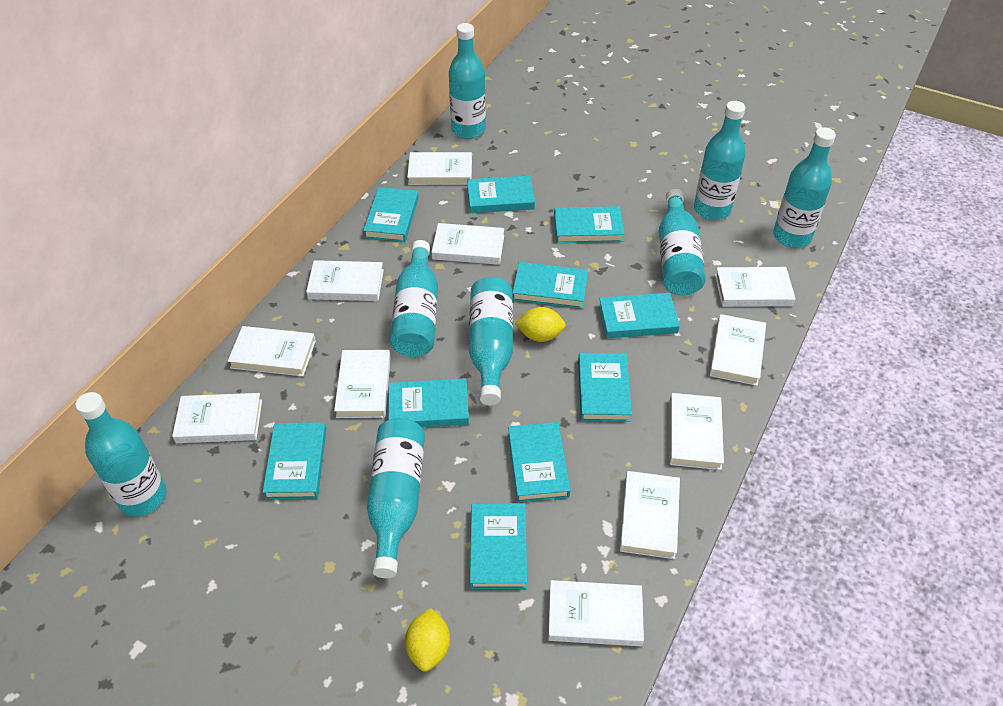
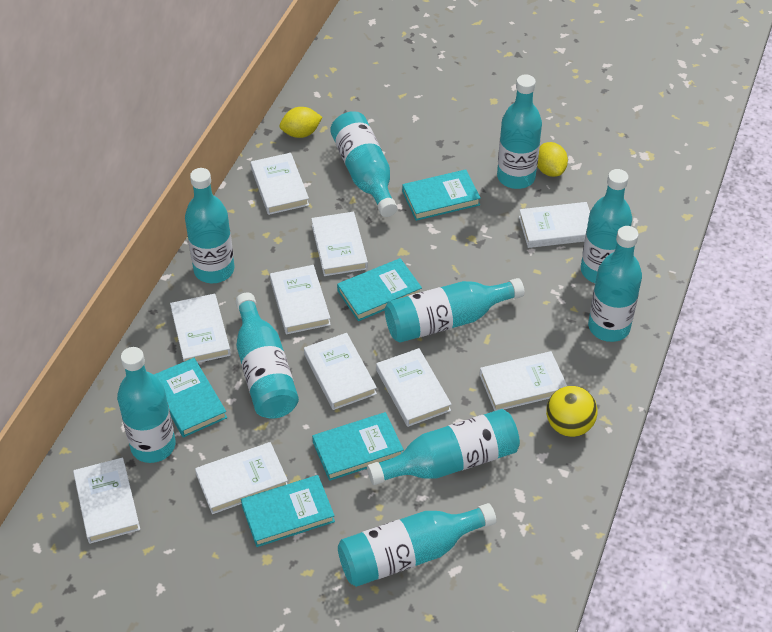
turquoise book: [263,422,326,499] [363,187,419,242] [388,378,469,427] [467,176,535,213] [470,503,527,589] [508,422,570,502] [512,262,588,309] [554,206,625,243] [578,353,632,422] [599,293,680,339] = 10 -> [154,358,227,438] [241,475,335,547] [312,412,404,481] [337,258,422,321] [402,169,481,221] = 5
turquoise bottle: [75,392,166,516] [367,418,425,578] [390,240,438,357] [449,23,486,139] [469,277,513,405] [659,189,706,295] [694,101,746,220] [773,127,836,248] = 8 -> [117,347,175,463] [185,168,234,283] [235,293,299,419] [330,111,398,217] [338,503,496,587] [367,409,520,485] [385,278,525,343] [497,75,542,189] [581,169,632,283] [588,226,642,342] = 10
white book: [172,393,262,443] [228,326,316,376] [306,260,384,301] [334,350,391,418] [407,152,472,185] [432,223,504,265] [548,580,644,646] [620,471,680,559] [670,393,724,470] [709,314,766,386] [715,267,796,307] = 11 -> [73,457,140,544] [170,294,231,363] [195,442,288,514] [251,153,309,215] [270,265,331,334] [304,333,377,410] [311,212,368,276] [376,348,452,427] [480,351,567,411] [519,202,590,248] = 10
yellow ball: none = 0 -> [546,386,598,437] = 1

